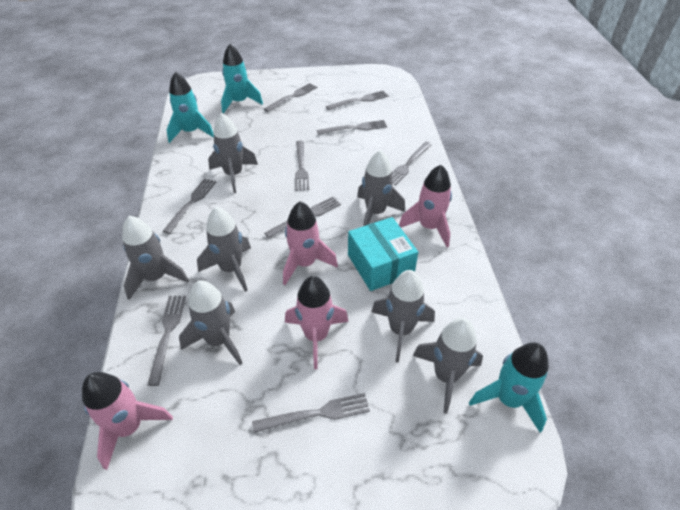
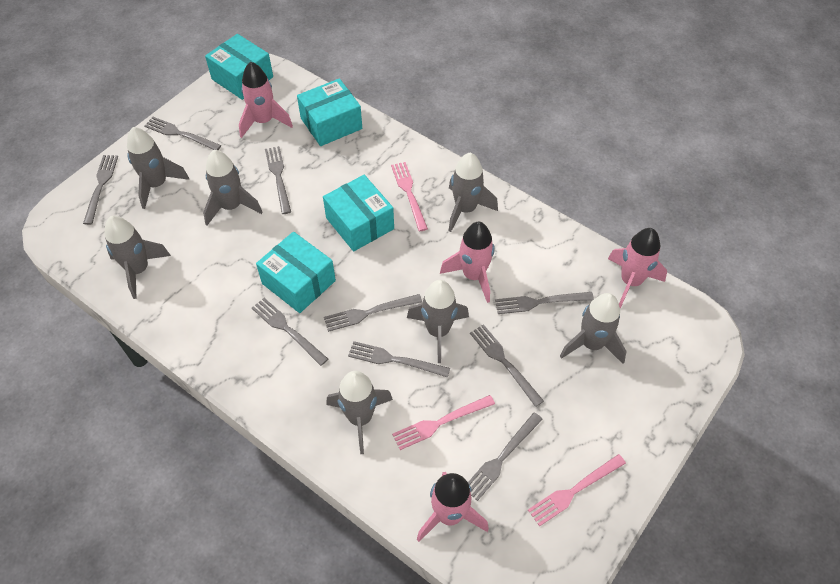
pink fork: none = 0 -> [391,162,428,231] [392,395,495,450] [528,454,626,526] = 3
turquoise box: [348,217,418,291] = 1 -> [205,34,273,100] [256,232,336,313] [297,78,362,146] [323,175,394,251] = 4
turquoise rocket: [167,72,214,143] [221,44,263,113] [469,342,549,433] = 3 -> none = 0

